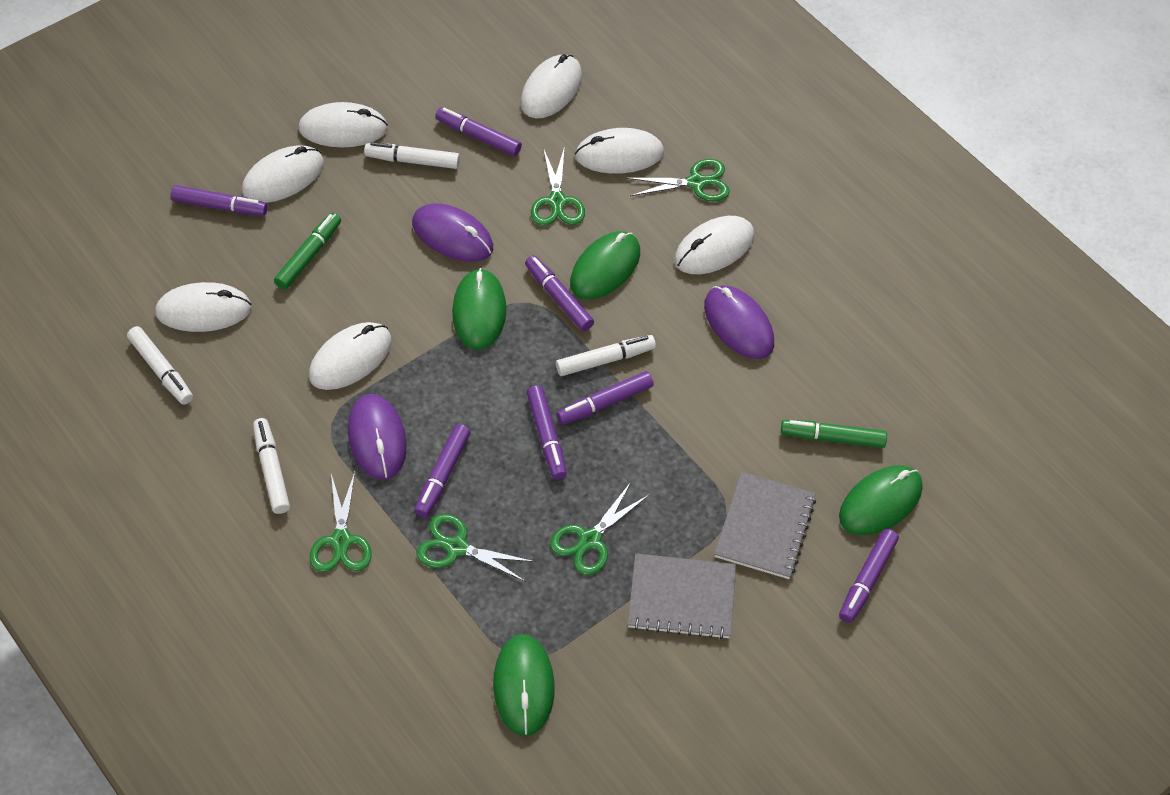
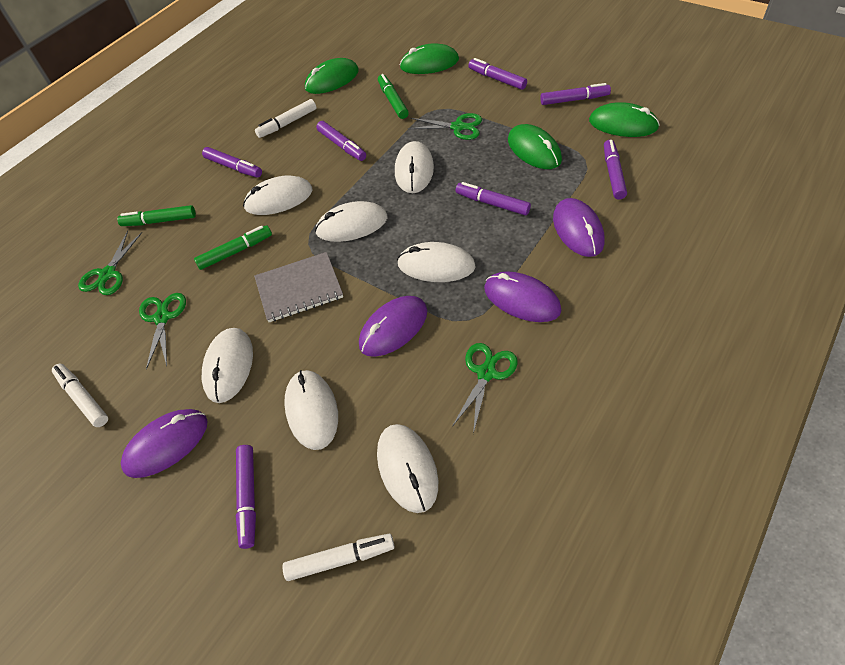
green marker: [274,212,341,290] [781,420,887,448] = 2 -> [117,205,196,226] [194,225,272,270] [378,74,409,119] = 3
green scissors: [310,472,372,572] [417,514,535,582] [531,146,585,226] [550,482,650,575] [627,159,730,202] = 5 -> [78,231,142,295] [139,293,186,370] [408,113,482,140] [453,343,518,434] = 4
grey notebook: [628,553,736,639] [714,472,816,579] = 2 -> [254,252,343,322] = 1
purple mouse: [348,394,407,480] [412,203,493,262] [704,285,774,359] = 3 -> [121,409,208,478] [359,296,427,357] [484,271,561,322] [553,198,605,257] = 4
white marker: [127,326,193,405] [253,418,290,514] [364,142,460,169] [556,335,656,376] = 4 -> [52,364,108,427] [255,99,316,138] [282,534,395,581] = 3

